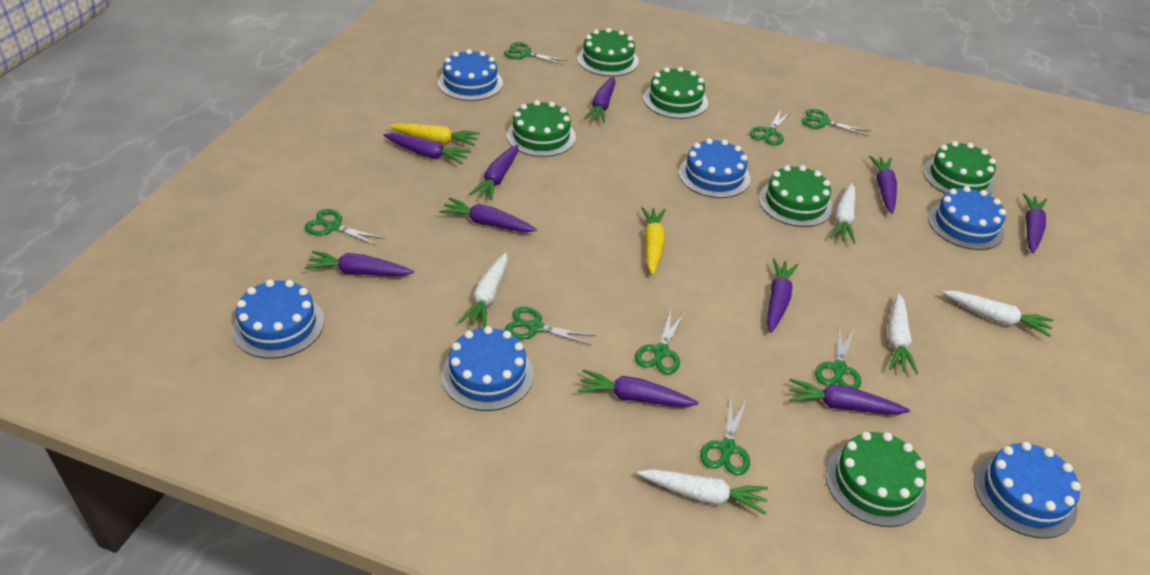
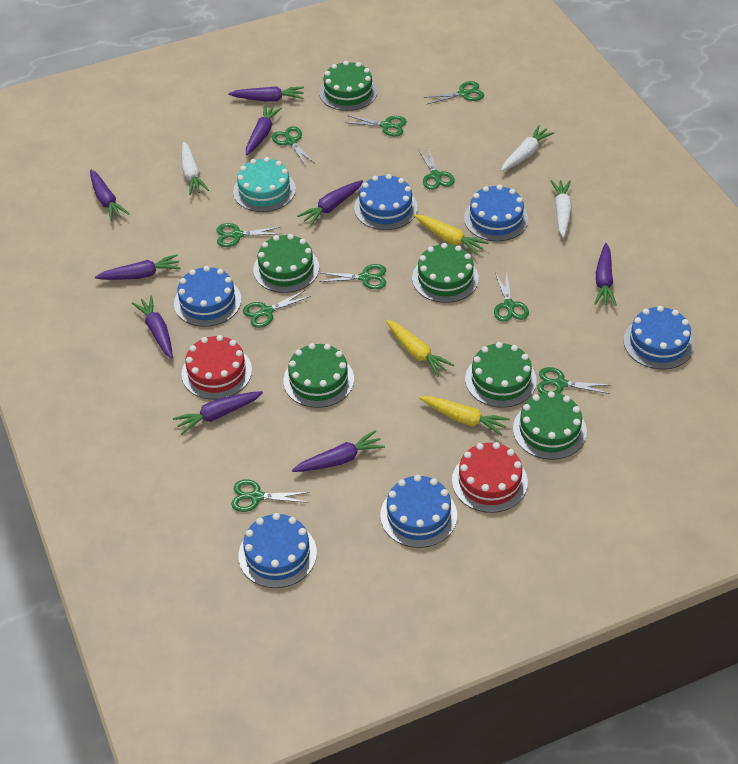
green scissors: [304,209,385,246] [504,42,567,65] [505,307,596,346] [635,310,685,374] [700,396,750,475] [749,109,792,146] [801,109,869,137] [815,325,861,389] = 8 -> [216,223,281,247] [231,479,310,512] [243,290,311,328] [272,126,314,167] [319,264,386,289] [345,115,407,136] [418,148,455,190] [423,81,484,105] [494,270,529,322] [537,367,610,394] = 10
purple carrot: [305,251,414,276] [384,133,471,164] [439,198,537,232] [469,144,518,200] [578,369,698,407] [584,76,616,123] [767,258,798,333] [789,379,910,415] [869,156,897,214] [1023,193,1047,253] = 10 -> [90,170,129,221] [95,254,181,280] [132,296,173,359] [173,391,263,434] [228,86,304,102] [246,105,282,155] [292,430,385,472] [297,180,363,226] [594,243,617,306] = 9
red cake: none = 0 -> [182,335,252,399] [452,442,528,513] = 2
turquoise cake: none = 0 -> [233,157,296,212] = 1
white carrot: [459,253,508,328] [637,469,768,514] [830,183,855,244] [888,293,918,374] [942,291,1053,337] = 5 -> [182,142,209,195] [501,125,555,171] [551,180,572,238] = 3
yellow carrot: [389,123,480,146] [641,207,666,275] = 2 -> [386,320,454,377] [414,215,488,255] [419,396,510,436] = 3

